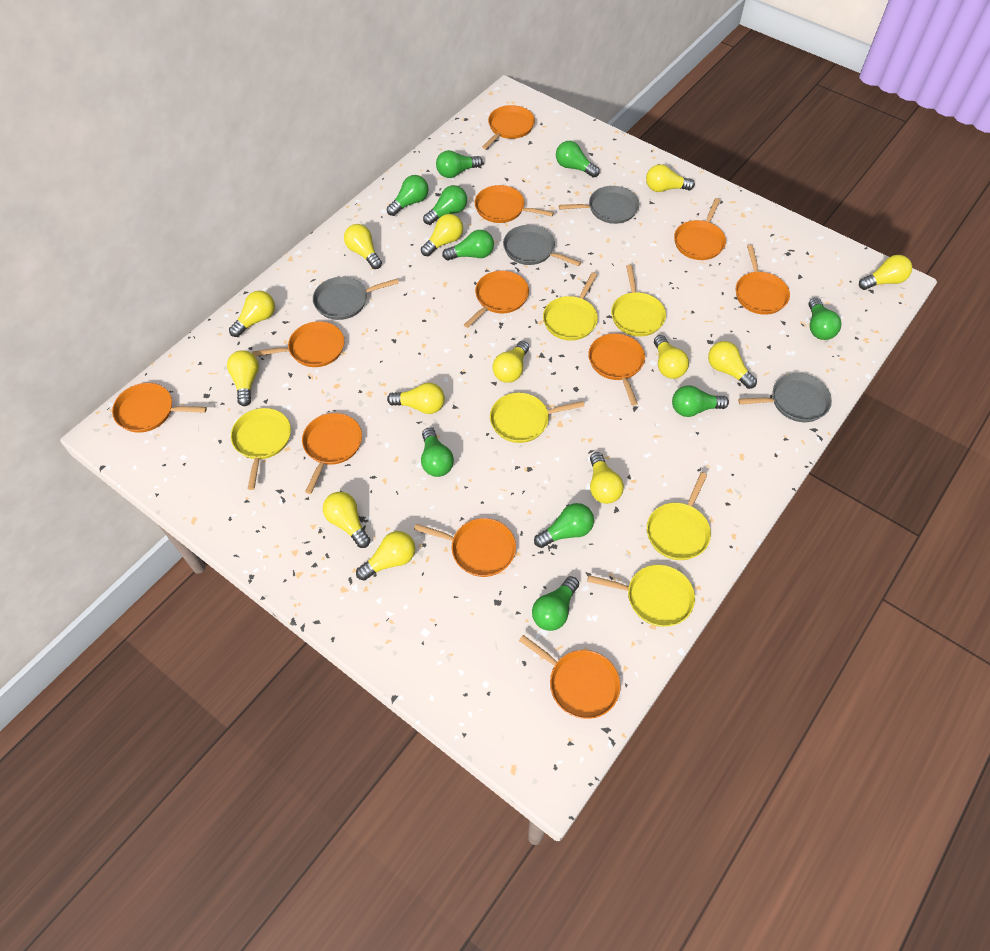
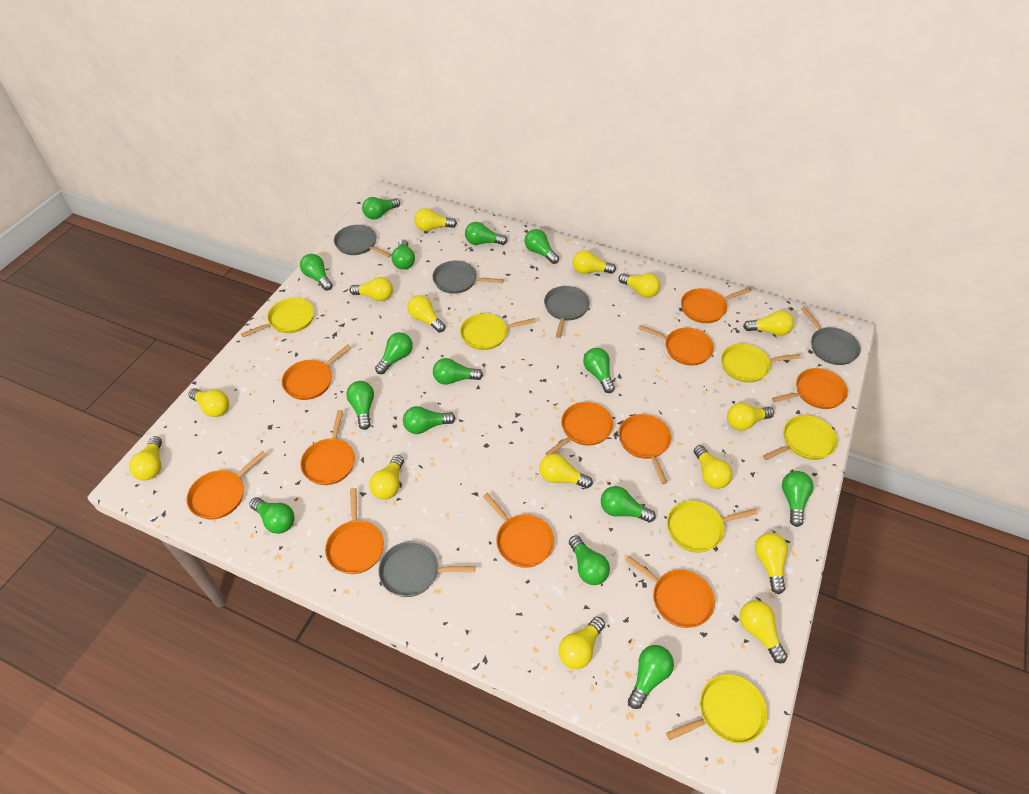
green light bulb: [387,175,429,216] [421,428,454,477] [423,185,467,225] [436,150,483,178] [442,230,494,261] [532,576,579,631] [534,503,594,548] [556,141,600,178] [672,385,729,417] [809,298,841,340] = 10 -> [249,497,295,534] [300,254,333,291] [346,381,374,430] [362,197,400,220] [375,332,413,374] [392,240,415,270] [403,406,455,434] [433,358,483,385] [465,222,508,245] [524,229,559,264] [569,535,610,585] [583,348,615,393] [601,486,656,523] [628,645,674,709] [782,471,813,527] = 15
grey pan: [313,277,399,320] [503,225,581,266] [559,186,639,224] [738,373,832,422] = 4 -> [334,225,391,258] [378,541,475,597] [432,261,504,294] [544,286,590,338] [801,307,861,365] = 5
yellow light bulb: [227,350,259,406] [229,291,275,337] [323,492,370,548] [344,224,382,269] [356,531,415,581] [387,383,445,414] [421,214,463,256] [493,341,529,383] [590,452,624,504] [646,164,695,192] [654,335,689,379] [708,341,757,389] [859,255,912,290] = 13 -> [129,436,162,480] [188,388,229,417] [350,277,393,301] [369,455,404,500] [407,295,445,332] [414,208,457,231] [539,454,593,488] [558,617,605,669] [572,250,616,274] [619,273,660,298] [694,445,732,489] [727,403,774,431] [740,600,787,663] [743,311,794,336] [755,533,788,594] = 15

